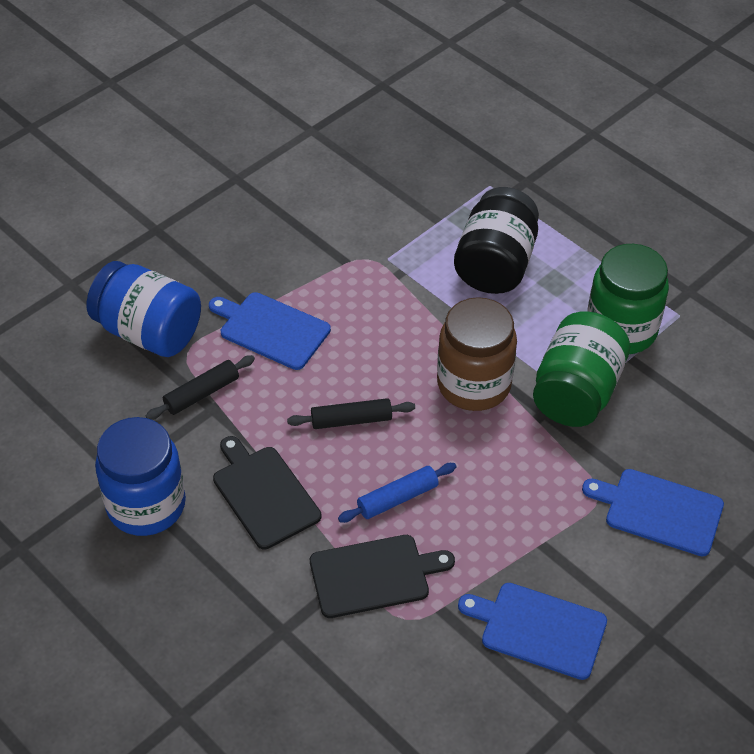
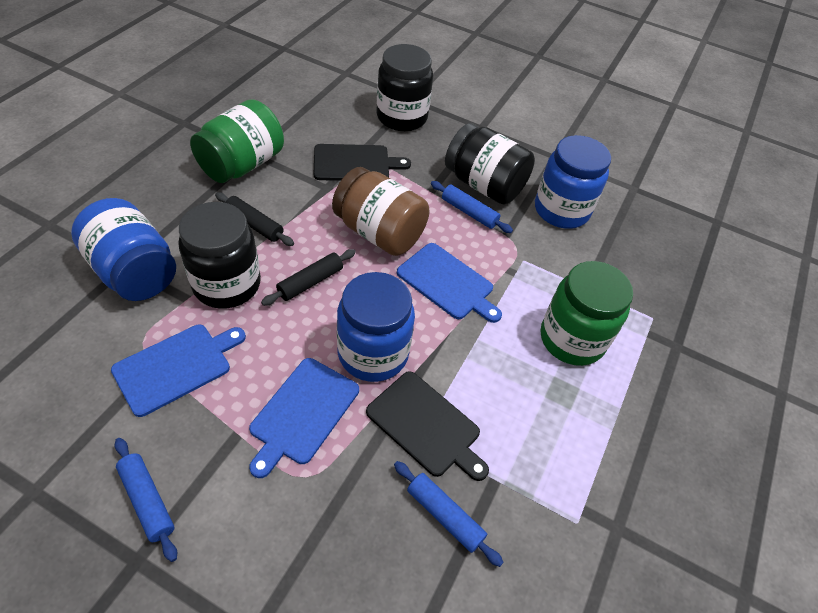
black jar: [454,187,539,294] = 1 -> [178,202,261,309] [377,44,433,131] [445,123,535,205] = 3
blue jar: [87,261,201,357] [95,417,186,536] = 2 -> [71,198,176,301] [337,272,415,382] [535,135,611,229] = 3
blue rolling pin: [338,463,456,523] = 1 -> [115,438,177,562] [394,461,504,567] [431,181,513,233] = 3

